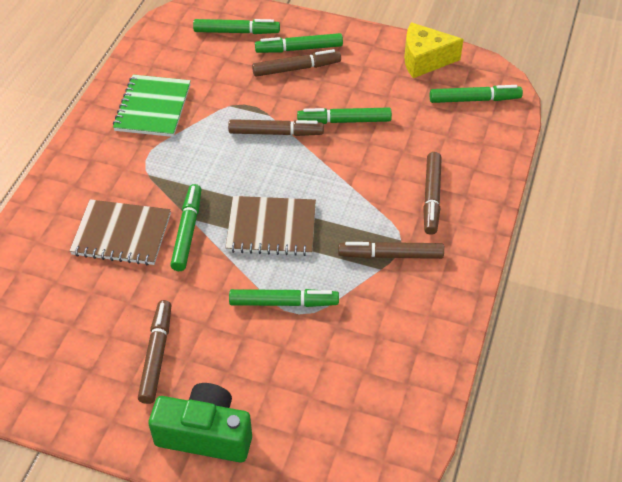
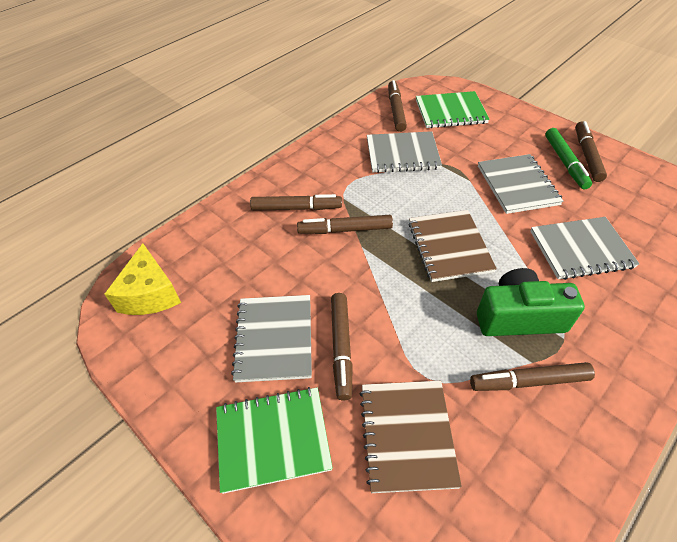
brown marker: [138,300,172,404] [228,119,324,136] [252,49,341,77] [338,241,444,259] [423,152,442,235] = 5 -> [250,194,342,211] [297,215,393,234] [331,293,353,400] [388,80,407,132] [470,362,595,391] [575,121,607,182] = 6
green marker: [170,184,201,271] [193,19,280,34] [229,289,339,307] [255,33,343,53] [297,108,392,124] [430,85,523,103] = 6 -> [545,128,592,190] = 1
green notebook: [113,75,191,137] = 1 -> [216,387,333,494] [416,91,490,128] = 2
grey notebook: none = 0 -> [231,295,312,383] [367,131,442,173] [478,154,563,214] [530,217,639,280] = 4

